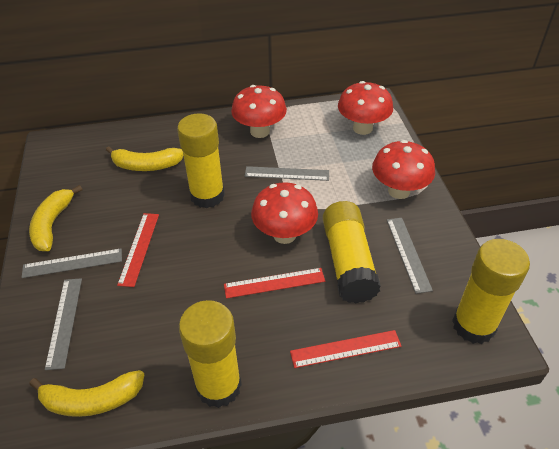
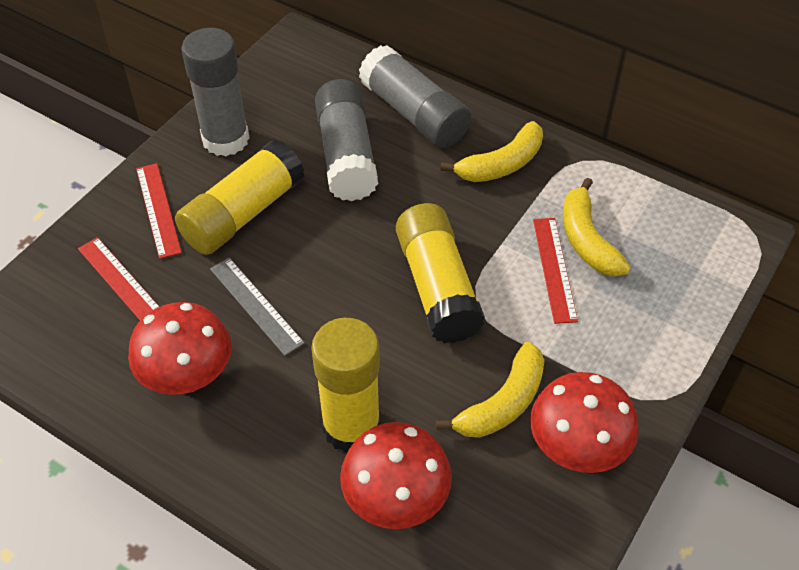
grey glue stick: none = 0 -> [181,28,250,156] [315,79,378,201] [359,45,471,148] = 3
grey ruler: [22,249,122,278] [45,278,82,370] [245,166,329,181] [387,218,433,294] = 4 -> [210,258,305,356] = 1
red mushroom: [231,85,287,138] [251,182,318,244] [338,81,393,135] [372,140,435,199] = 4 -> [128,302,232,395] [340,422,452,529] [530,372,639,473] = 3
yellow glue stick: [177,113,225,208] [179,300,242,408] [323,201,381,304] [452,239,530,344] = 4 -> [175,140,304,255] [311,318,380,453] [396,203,485,343] = 3

